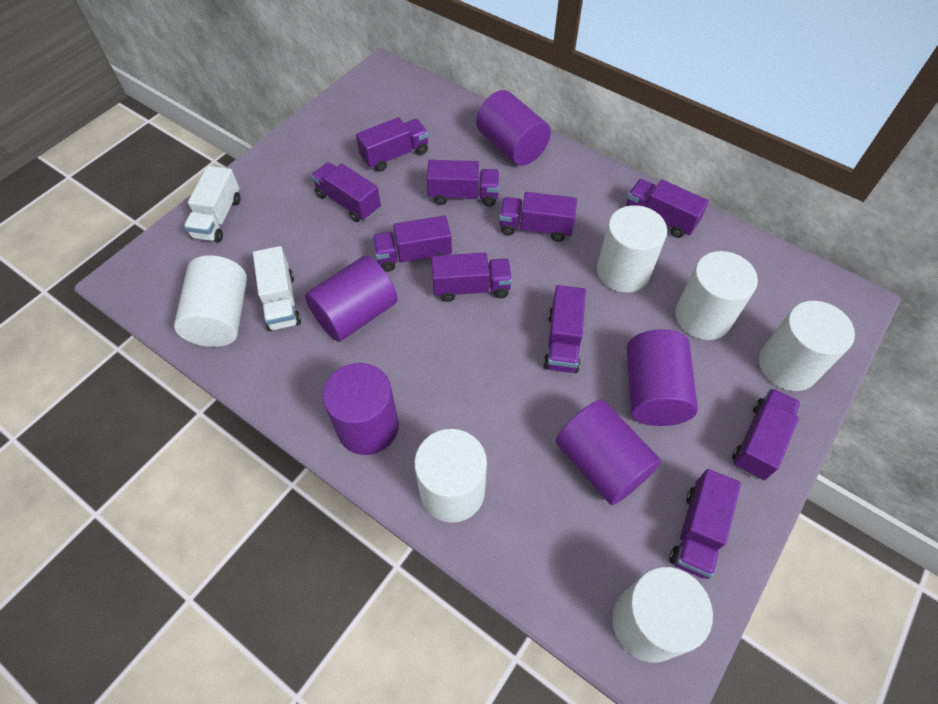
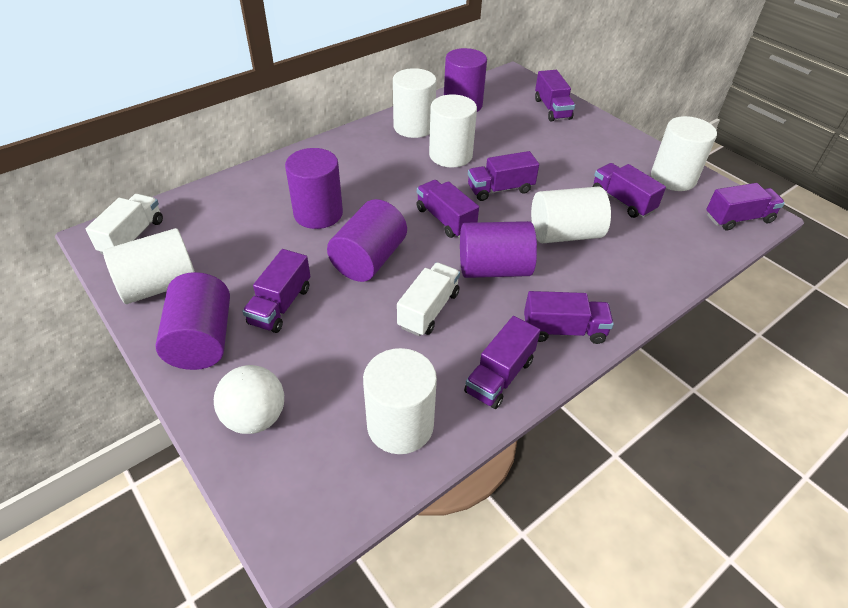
purple truck: [311,162,381,222] [356,117,429,172] [372,215,452,272] [427,160,500,206] [431,253,512,302] [499,192,577,242] [543,285,586,373] [626,179,709,238] [669,469,741,579] [732,388,801,480] = 10 -> [242,249,310,333] [416,180,479,238] [464,316,540,409] [468,151,539,201] [524,291,614,344] [535,70,575,122] [593,163,666,218] [706,183,785,231] = 8
white ball: none = 0 -> [214,365,284,434] = 1

